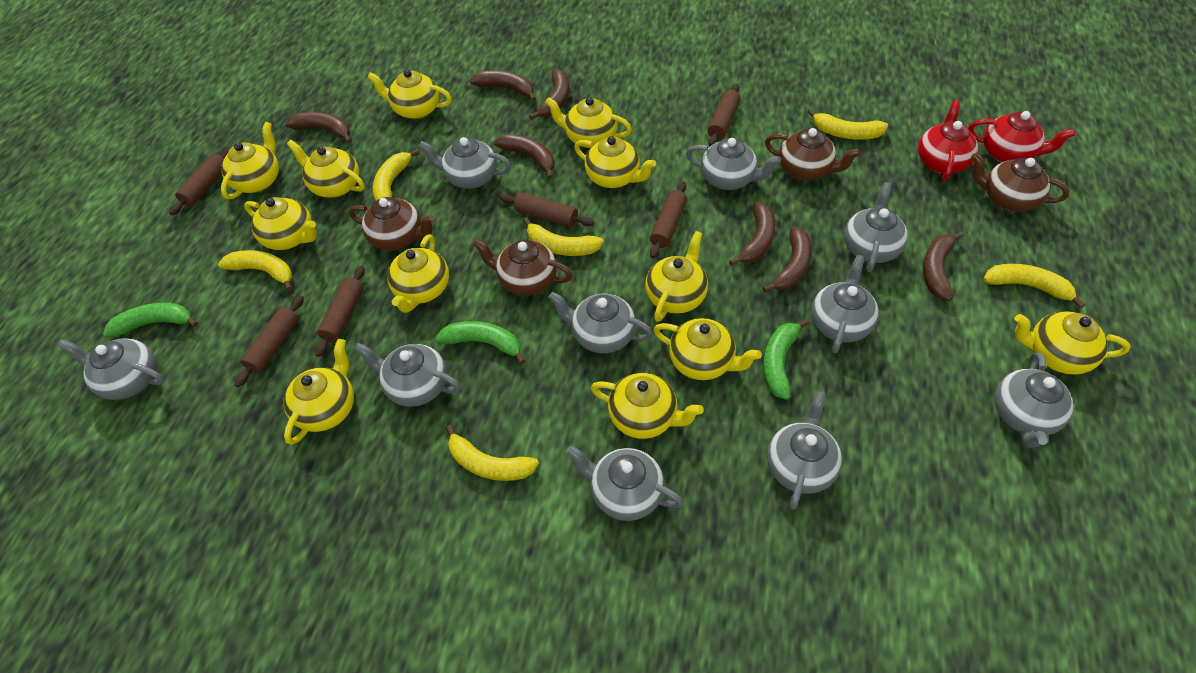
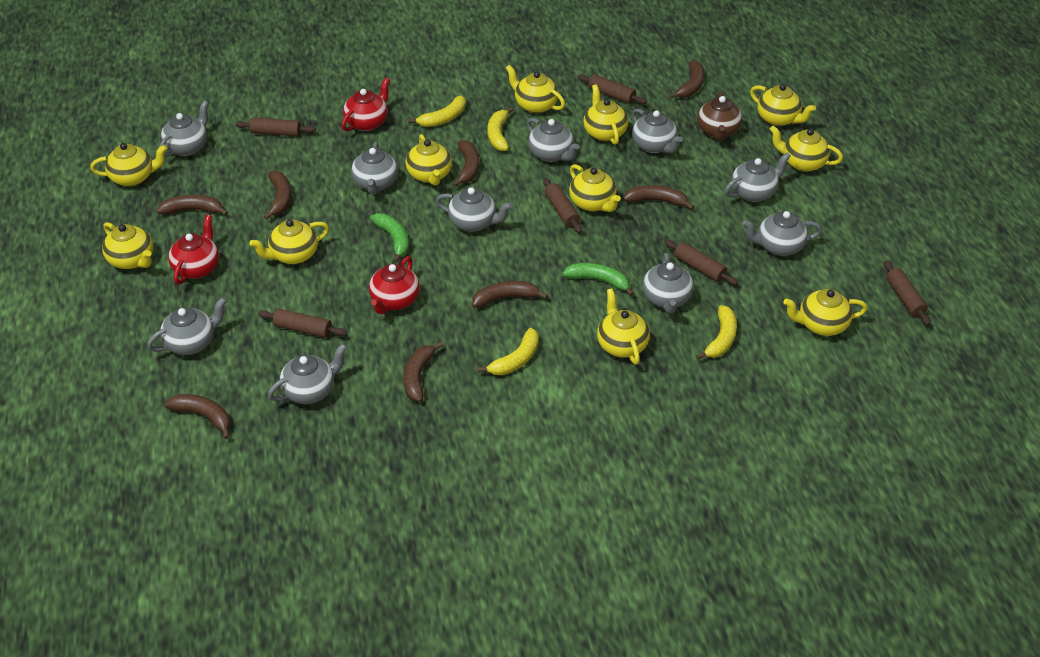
brown banana: [285,112,351,143] [470,70,536,101] [494,134,554,179] [529,69,569,120] [729,202,775,266] [763,227,812,292] [923,231,964,301] = 7 -> [157,195,228,216] [165,394,231,439] [264,170,291,220] [404,342,443,402] [452,140,479,187] [472,281,548,308] [623,185,694,210] [670,61,704,98] = 8
brown teapot: [349,197,435,251] [473,239,572,296] [765,128,861,180] [971,153,1070,212] = 4 -> [697,91,742,141] = 1
green banana: [103,303,198,338] [435,321,526,364] [763,319,809,400] = 3 -> [370,213,409,263] [562,263,634,296] = 2
red teapot: [918,100,978,181] [968,111,1075,163] = 2 -> [168,215,219,284] [341,78,390,131] [369,256,420,314] = 3
yellow banana: [218,250,292,291] [373,149,420,201] [446,425,539,481] [523,217,604,256] [807,108,888,140] [983,264,1085,308] = 6 -> [409,96,466,127] [478,328,539,375] [487,107,514,151] [696,305,737,360] = 4
yellow teapot: [221,122,279,199] [244,197,317,250] [283,339,354,445] [287,140,365,198] [367,69,452,119] [387,234,449,313] [545,97,632,148] [574,136,656,188] [591,373,704,439] [645,231,708,322] [653,318,762,380] [1015,311,1131,374] = 12 -> [90,143,168,186] [102,222,153,269] [249,219,329,264] [406,134,452,186] [506,65,565,113] [569,164,621,212] [584,84,628,145] [597,289,650,365] [750,84,816,126] [770,126,843,172] [783,289,867,336] = 11

